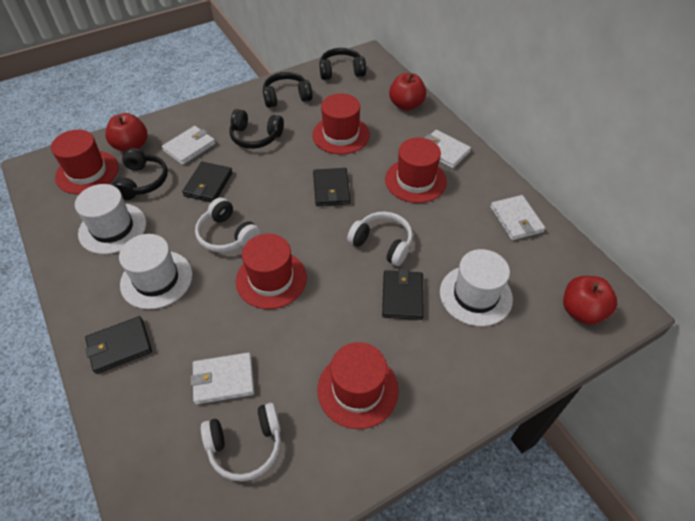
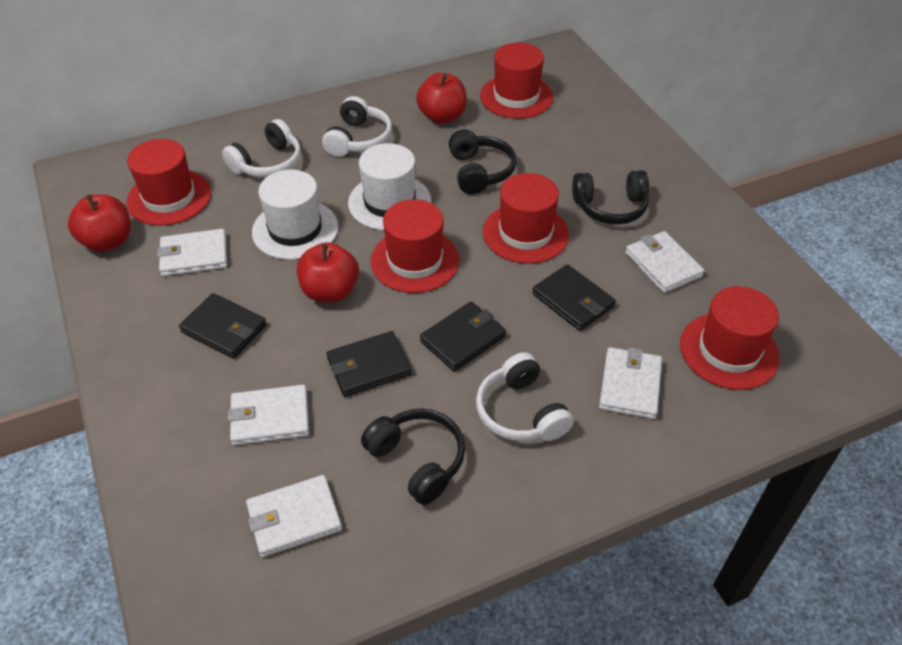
black headphones: [113,148,168,200] [229,109,284,149] [263,72,313,108] [319,48,366,80] = 4 -> [361,408,465,505] [449,130,517,194] [572,170,649,225] = 3
white hat: [75,184,146,254] [119,234,192,309] [440,249,513,326] = 3 -> [252,170,338,260] [348,143,432,230] = 2
white wallet: [162,126,216,165] [191,352,254,405] [424,130,471,169] [490,195,545,240] = 4 -> [157,229,227,276] [228,385,309,446] [246,475,342,557] [599,347,662,419] [625,231,704,293] = 5

